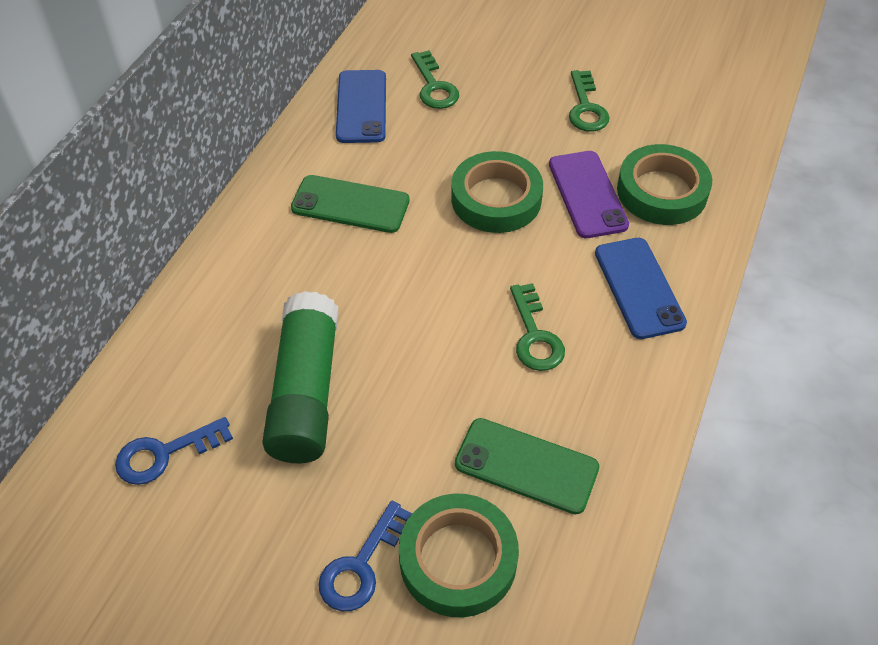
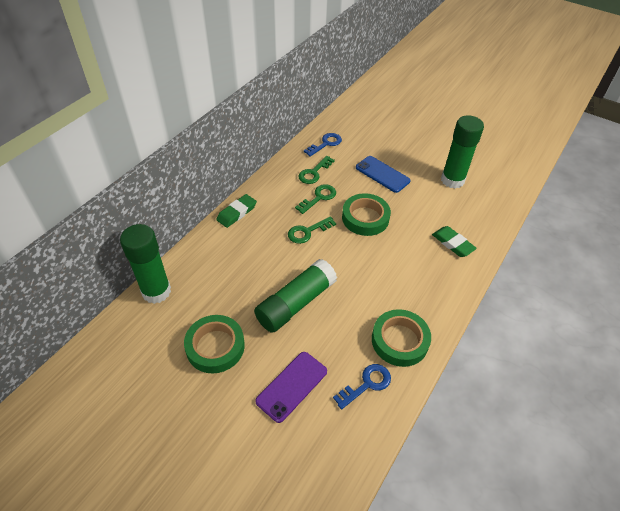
blue phone: [336,70,386,143] [595,238,687,339] = 2 -> [356,156,411,193] = 1
green eraser: none = 0 -> [216,194,257,228] [432,226,477,257] = 2
green glue stick: [262,291,338,463] = 1 -> [120,224,171,304] [254,259,337,333] [441,115,484,189] = 3
green phone: [291,175,409,233] [455,418,599,514] = 2 -> none = 0

